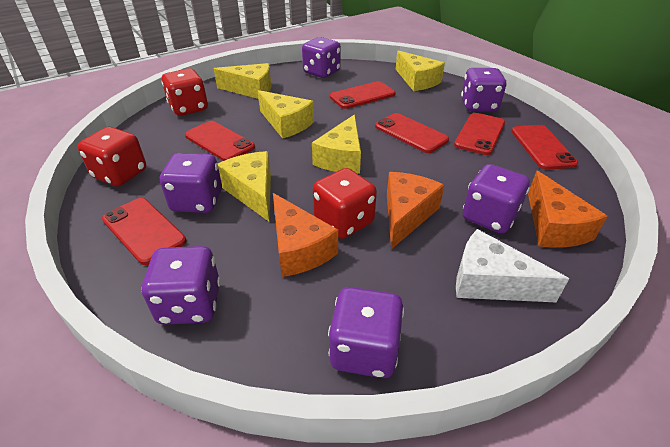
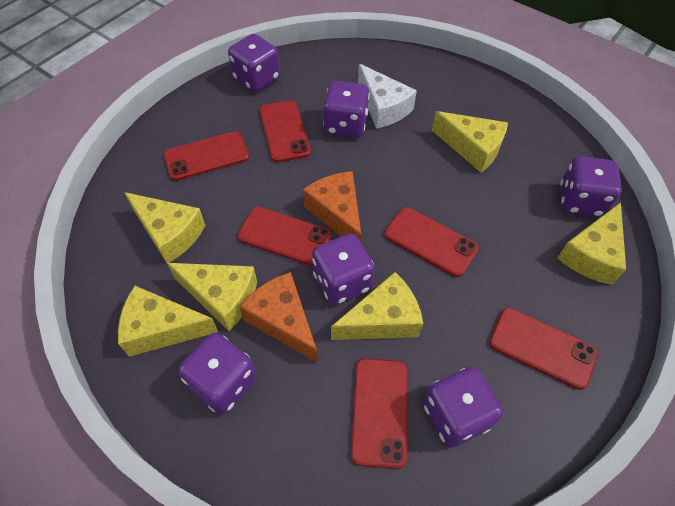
orange cheese: [273,193,338,277] [387,172,444,249] [528,171,608,248] = 3 -> [239,272,318,363] [303,171,362,242] = 2
red dice: [78,127,146,187] [161,68,208,116] [313,168,377,239] = 3 -> none = 0
yellow cheese: [214,63,271,99] [218,151,271,221] [258,90,314,139] [312,114,361,174] [396,50,445,91] = 5 -> [118,286,218,357] [124,192,205,263] [167,263,257,331] [331,272,424,340] [432,111,508,172] [557,202,626,285] = 6

